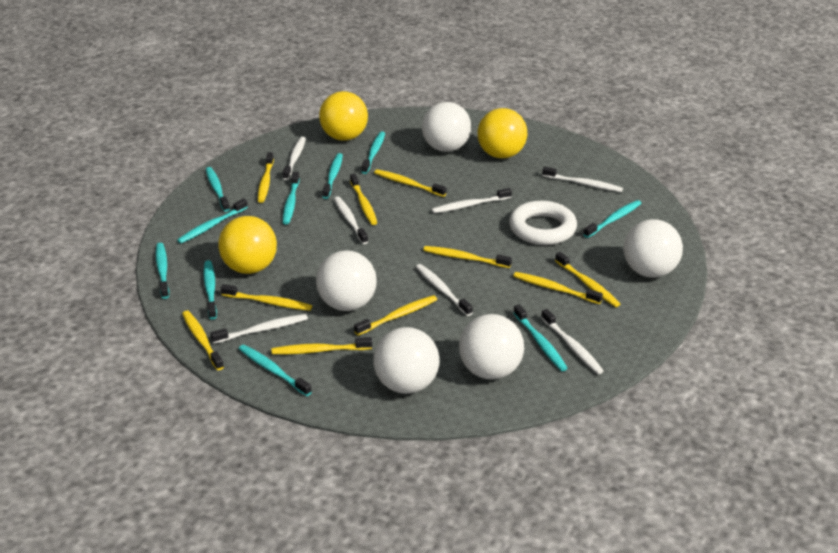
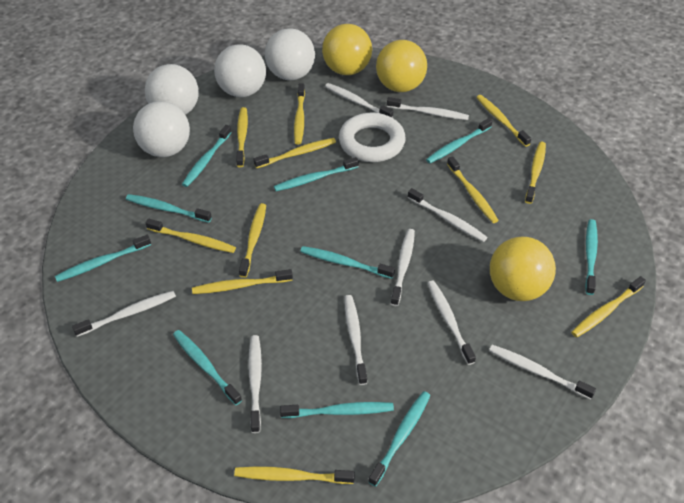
white ball: [316,251,377,311] [373,327,439,394] [422,102,471,152] [459,314,524,380] [624,219,683,278] = 5 -> [133,101,190,157] [145,64,199,115] [214,44,266,97] [265,28,315,80] = 4
white toothbrush: [210,314,308,344] [282,137,306,180] [334,196,368,244] [416,264,473,316] [431,188,512,213] [541,309,604,374] [542,167,623,192] = 7 -> [72,291,176,337] [248,335,262,433] [325,83,393,118] [344,295,367,385] [387,97,469,120] [391,229,415,306] [408,188,488,242] [427,281,476,365] [489,345,596,400] = 9
yellow toothbrush: [182,311,224,370] [221,284,312,311] [258,152,274,203] [271,337,372,354] [350,174,377,225] [354,295,437,335] [374,169,446,197] [423,246,512,268] [513,272,603,304] [555,252,620,307] = 10 -> [146,219,236,253] [192,269,293,294] [234,467,355,484] [236,107,248,167] [239,203,266,278] [254,138,336,169] [294,83,305,145] [447,156,499,223] [476,95,531,147] [525,142,546,204] [571,276,646,338] = 11

